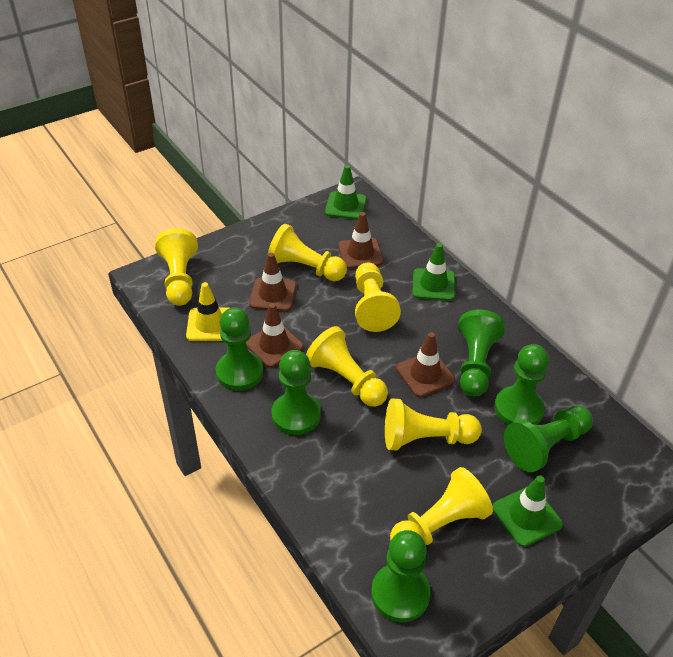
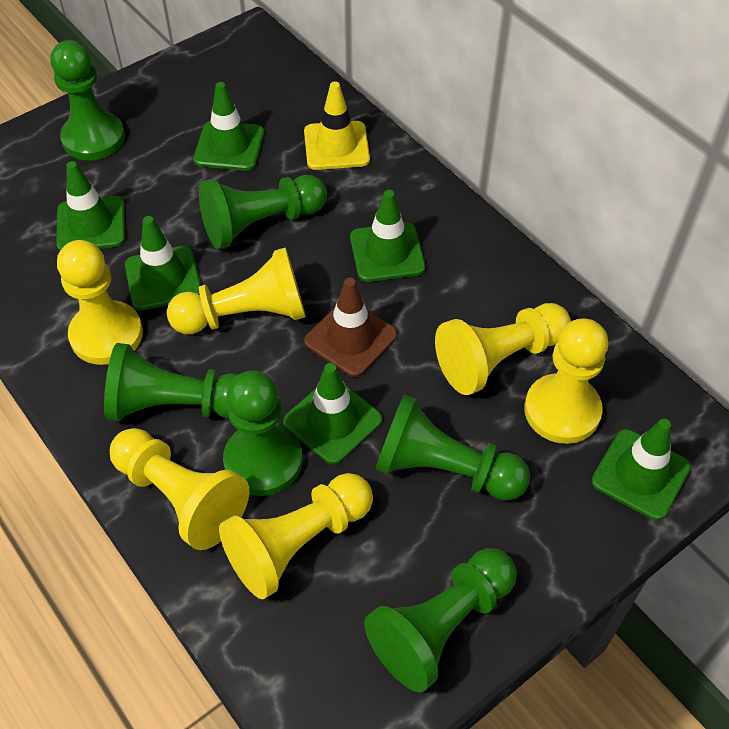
brown traffic cone: [246,303,304,368] [249,253,296,311] [338,212,384,269] [396,332,456,397] = 4 -> [304,278,397,377] = 1
green traffic cone: [325,165,367,220] [412,243,455,301] [493,475,563,547] = 3 -> [56,161,125,251] [125,216,201,310] [193,82,264,171] [283,363,382,465] [350,190,426,282] [591,419,691,520] = 6

